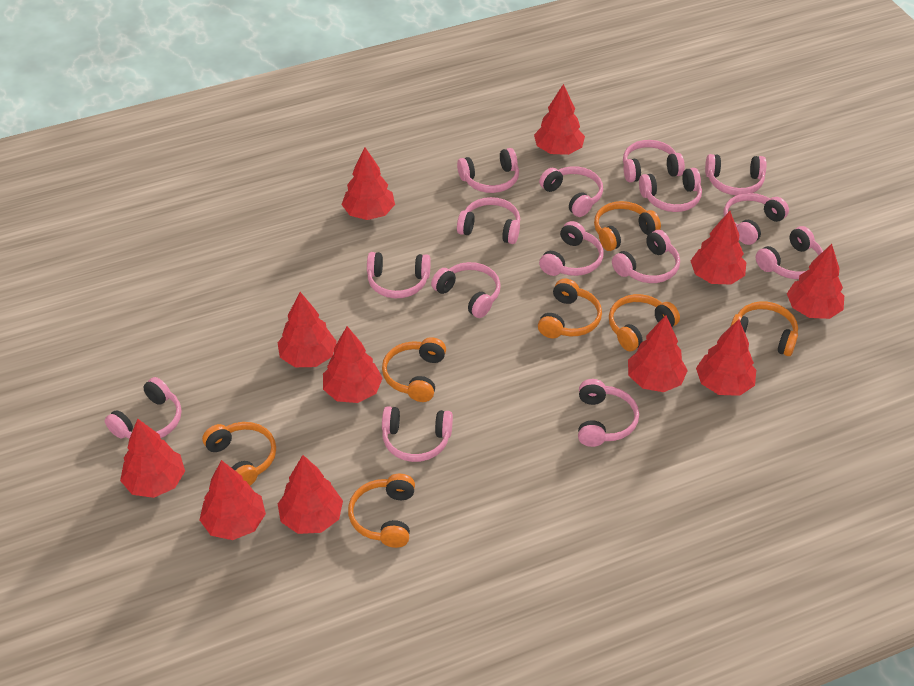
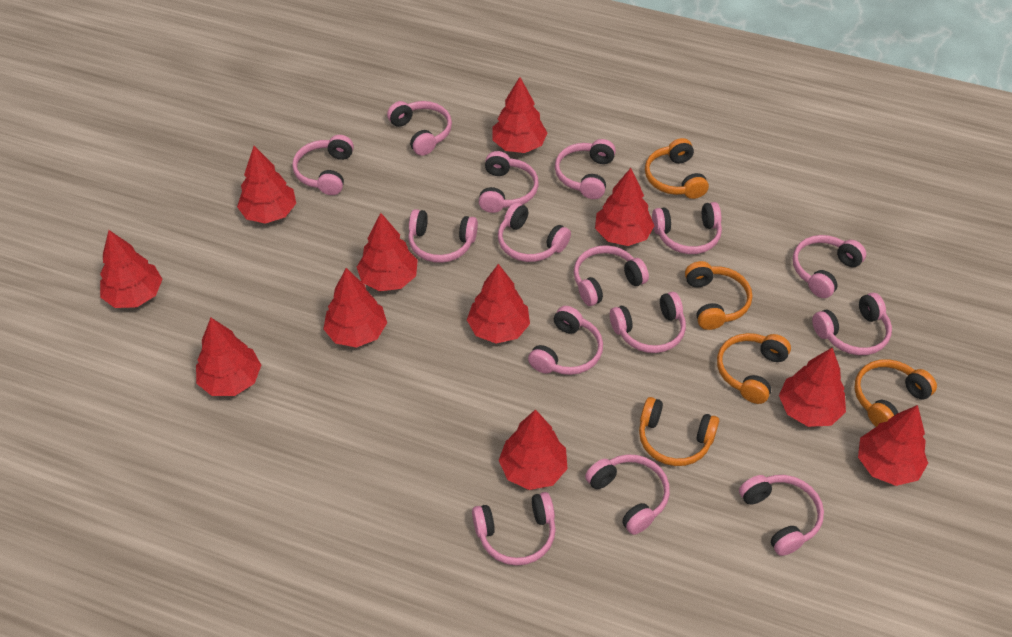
orange headphones: [202,422,276,486] [348,474,415,548] [382,337,446,402] [538,279,602,338] [594,201,661,251] [609,294,680,351] [730,302,798,356] = 7 -> [639,397,719,466] [645,138,709,199] [685,261,752,330] [717,333,791,404] [854,359,937,427] = 5

